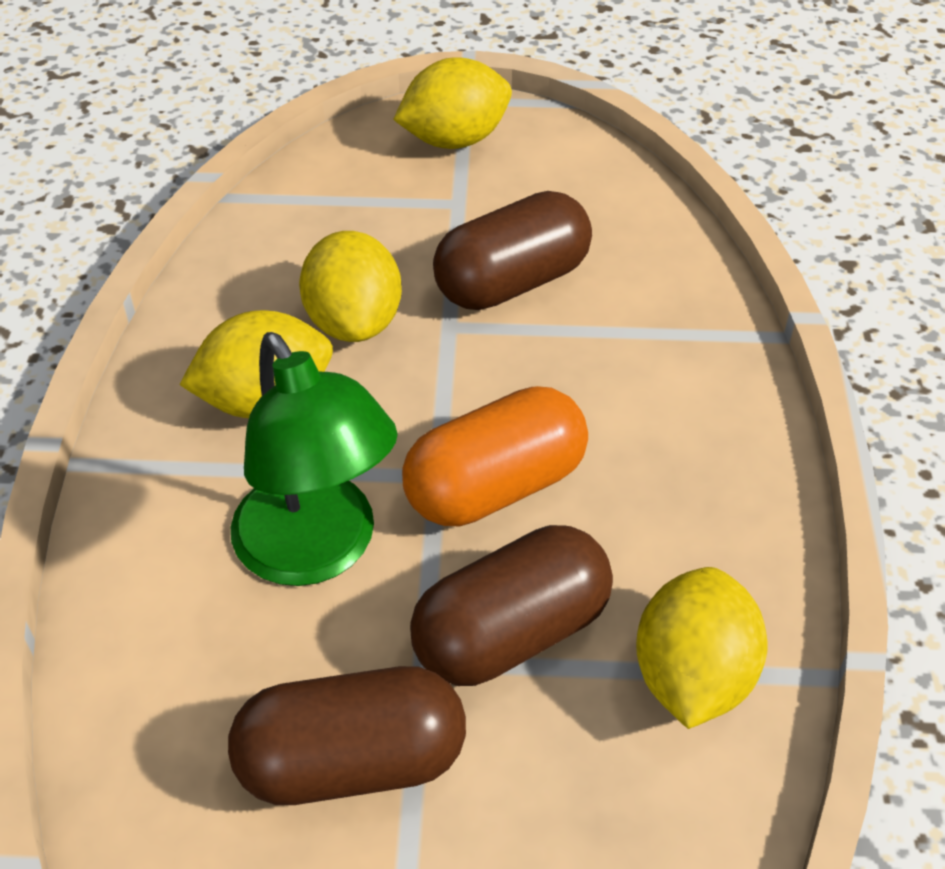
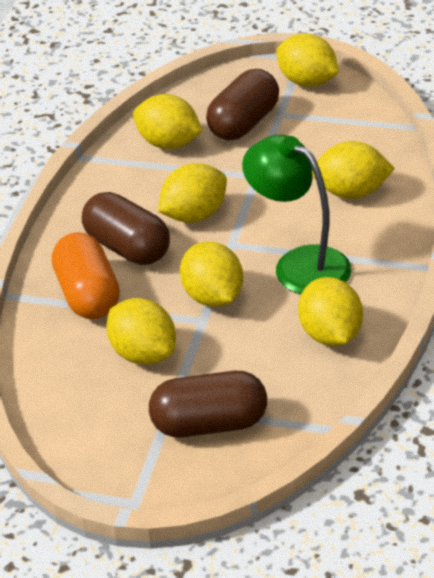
yellow lemon: [179,310,333,418] [299,231,402,342] [393,57,512,149] [636,567,768,729] = 4 -> [106,298,176,365] [133,94,202,149] [158,163,227,223] [180,242,243,307] [276,33,339,87] [298,277,363,346] [312,141,395,199] = 7

